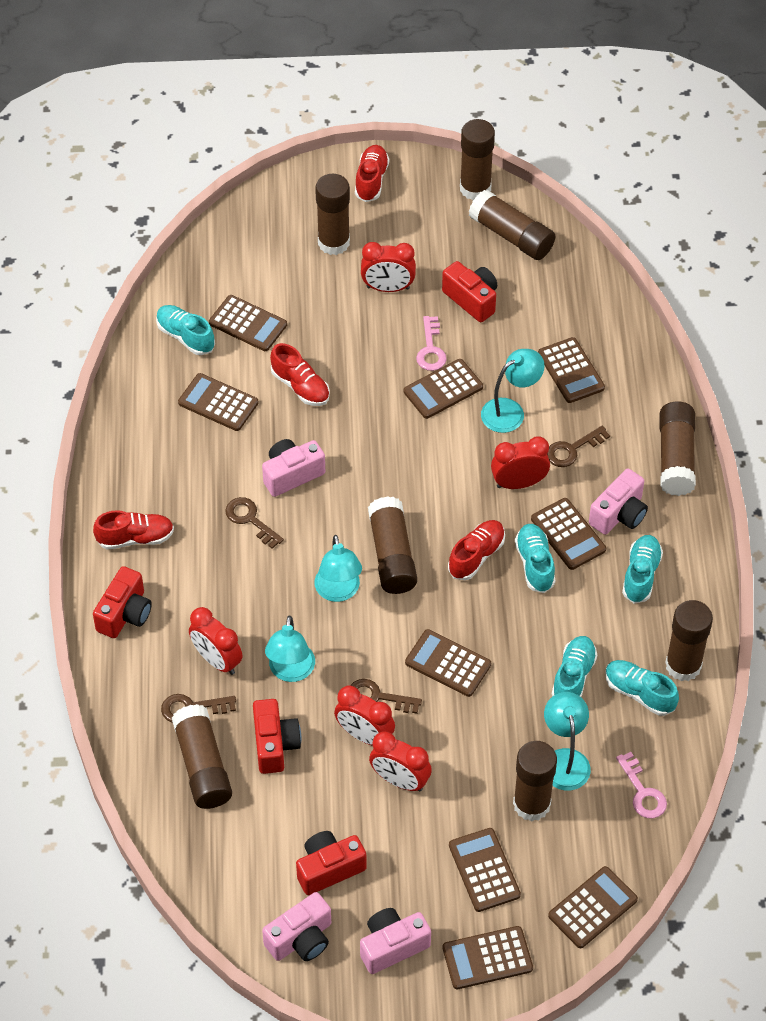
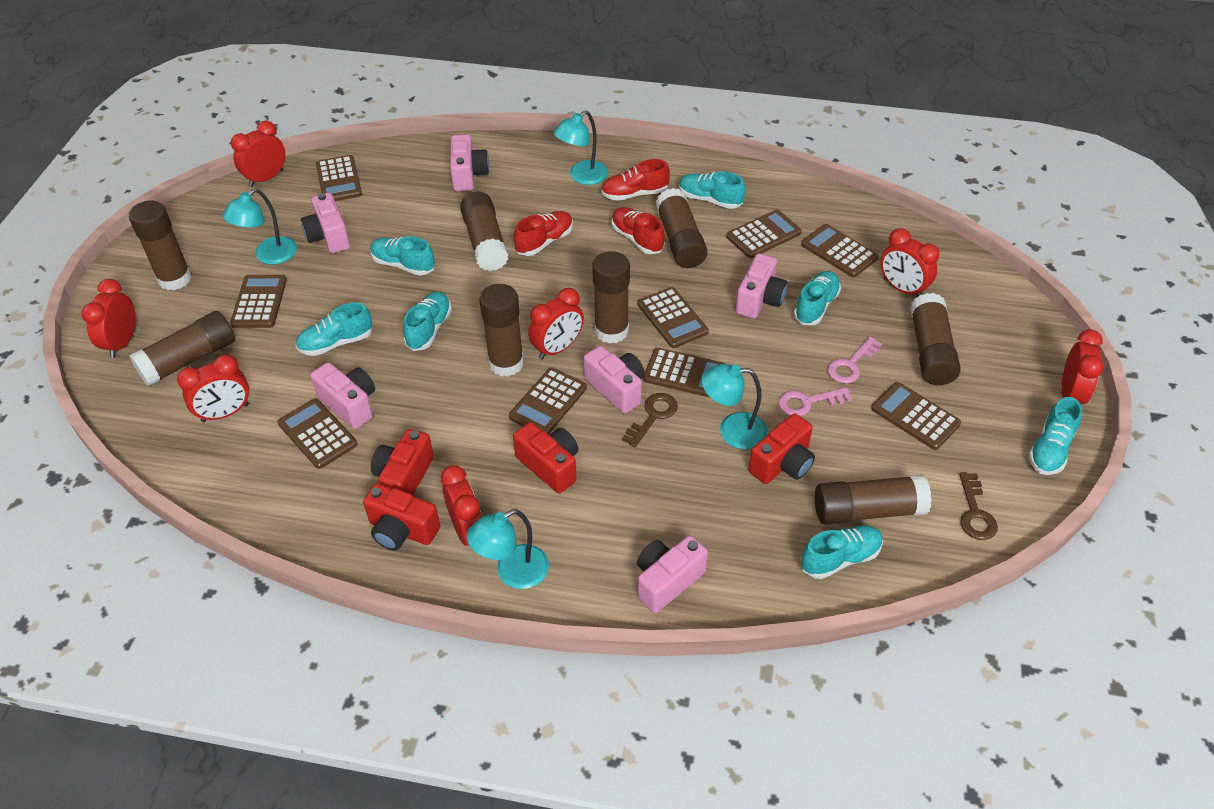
brown key: [161,694,236,723] [225,497,284,549] [350,679,422,714] [547,426,610,467] = 4 -> [622,393,678,447] [959,472,998,540] = 2
pink camera: [262,439,325,497] [262,892,331,961] [360,908,431,974] [589,468,648,535] = 4 -> [301,193,350,253] [311,362,375,429] [450,134,489,191] [584,346,645,414] [637,536,708,613] [736,253,787,319] = 6
red clock: [189,607,243,675] [334,686,395,746] [361,242,416,292] [369,731,432,792] [491,436,550,489] = 5 -> [82,279,136,358] [177,354,249,422] [231,121,286,187] [441,465,482,551] [528,288,584,359] [881,228,939,297] [1062,329,1104,404] = 7
red shoe: [93,510,174,550] [270,343,330,406] [355,145,389,202] [448,520,505,580] = 4 -> [514,211,573,256] [601,159,670,201] [611,207,665,254] = 3
turquoise shoe: [156,305,215,355] [515,524,555,593] [552,636,597,697] [605,660,679,716] [622,535,663,604] = 5 -> [296,302,373,356] [370,236,435,276] [403,292,452,351] [679,171,745,209] [794,271,841,325] [801,525,883,579] [1028,397,1082,475] = 7

